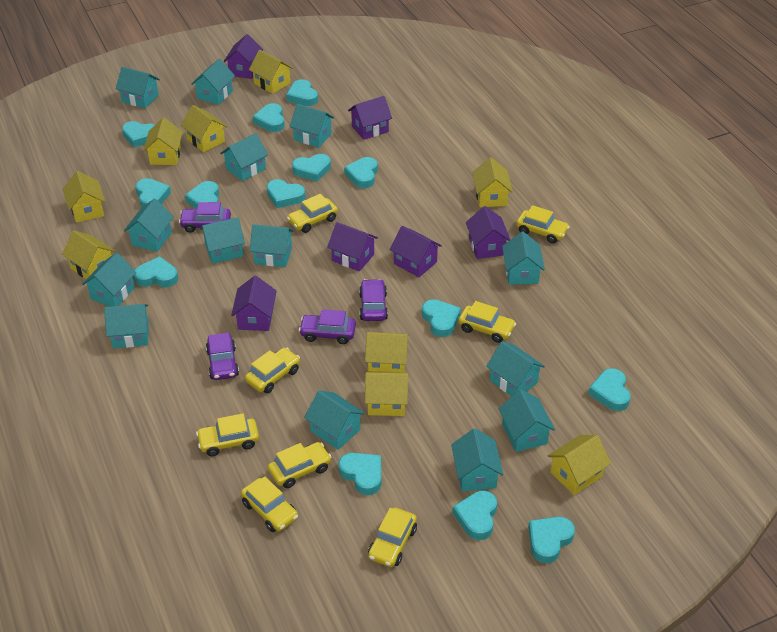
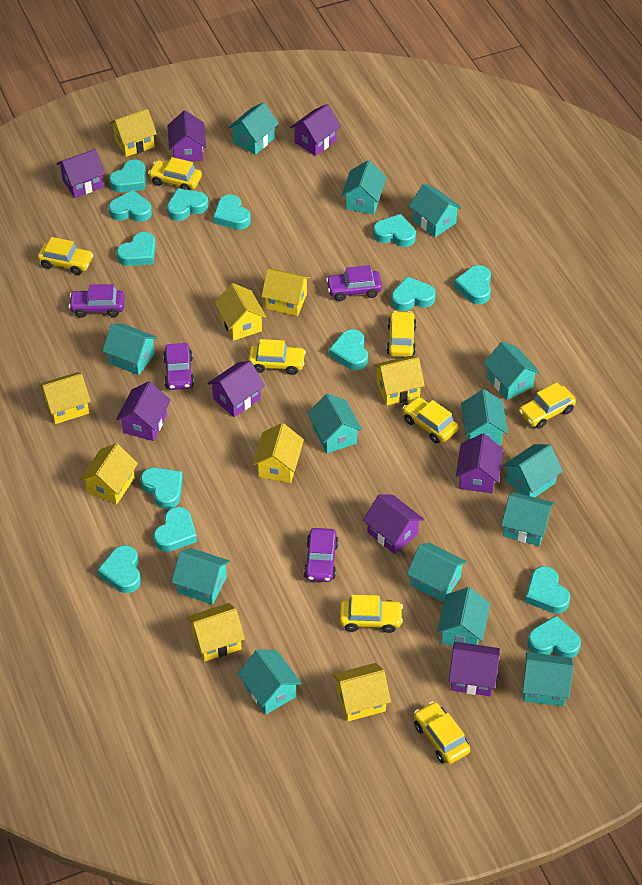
purple house: [224,34,263,79] [231,276,277,331] [327,222,378,271] [348,96,392,140] [390,226,442,277] [466,206,511,259] = 6 -> [57,149,105,198] [116,381,170,441] [167,110,206,162] [207,361,265,417] [290,104,341,156] [363,494,424,554] [449,642,500,696] [456,433,503,493] = 8

